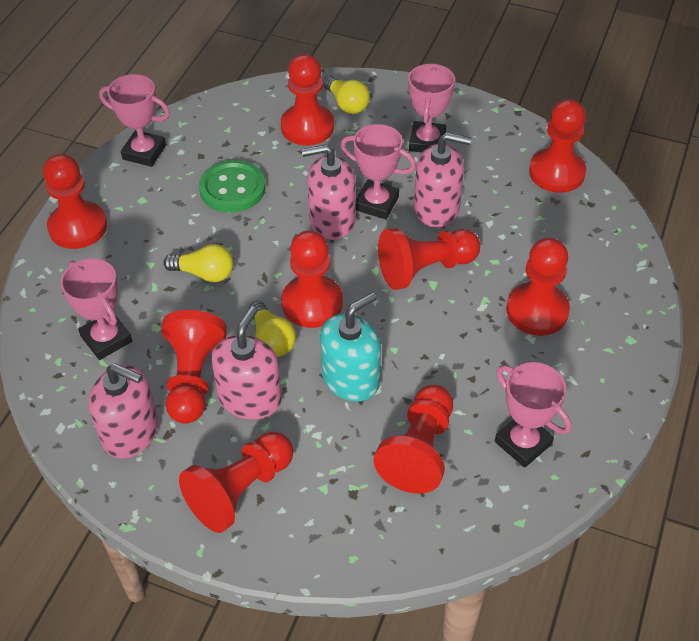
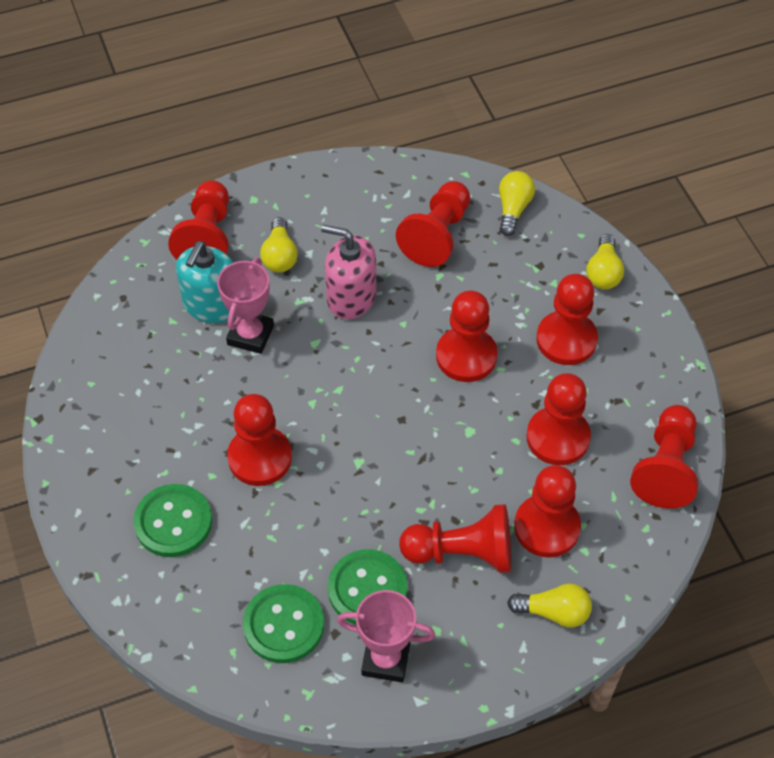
green button: [199,160,266,213] = 1 -> [134,484,212,557] [243,584,324,663] [328,549,407,625] = 3
pink soap dispenser: [88,363,159,458] [211,306,282,419] [302,144,356,240] [414,132,471,228] = 4 -> [321,225,376,319] = 1
pink trophy: [60,258,132,360] [99,74,170,167] [340,124,416,219] [408,63,455,153] [495,362,572,468] = 5 -> [217,258,274,354] [337,590,435,682] = 2
yellow light bulb: [164,244,233,282] [249,301,296,357] [323,75,370,114] = 3 -> [260,217,298,273] [499,171,535,236] [507,583,592,628] [586,234,624,289] = 4

